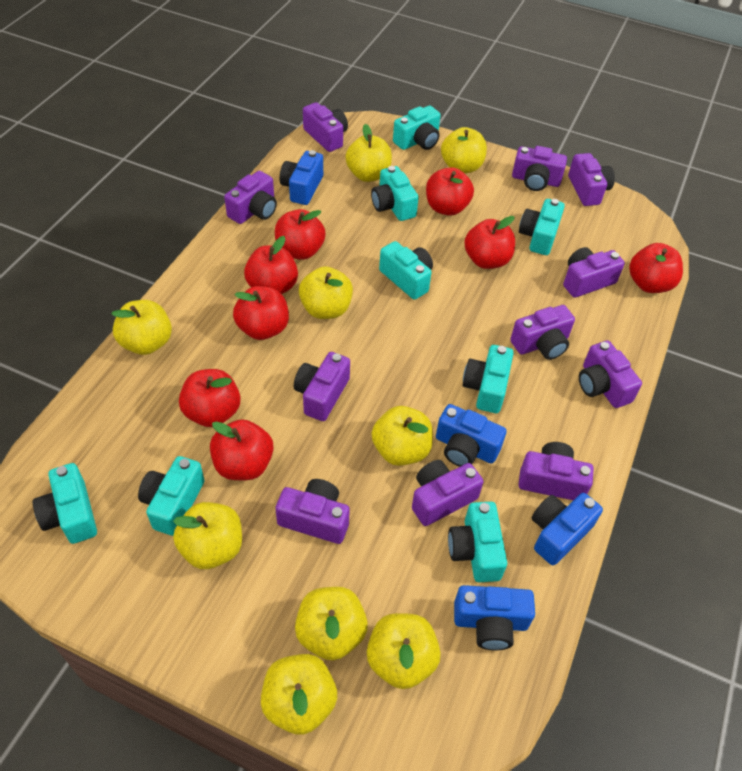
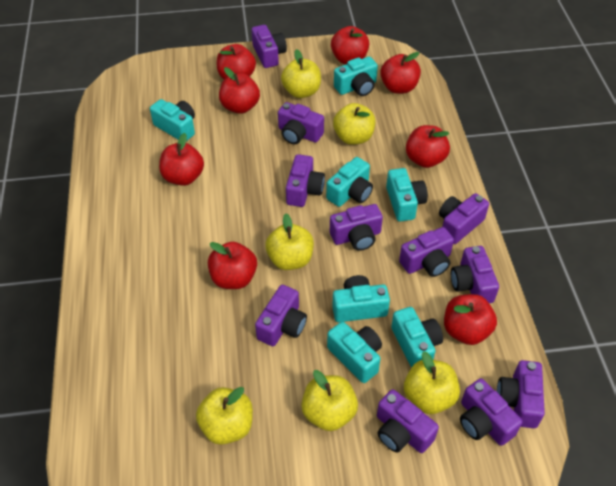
blue camera: [280,150,323,205] [436,404,507,467] [454,585,535,650] [532,493,603,565] = 4 -> none = 0
turquoise camera: [32,463,97,544] [138,456,205,536] [371,166,419,221] [379,241,433,300] [393,106,441,150] [448,502,507,582] [463,345,514,413] [519,199,565,255] = 8 -> [150,99,195,140] [326,157,373,207] [327,322,382,383] [332,275,390,322] [334,57,378,96] [386,168,428,222] [391,307,443,368] = 7
yellow apple: [111,300,172,355] [173,502,242,569] [261,654,337,735] [295,587,368,661] [299,266,353,319] [346,124,392,182] [367,613,441,689] [372,406,433,466] [441,127,487,173] = 9 -> [196,387,253,445] [265,214,314,270] [281,49,321,98] [301,370,358,431] [333,103,375,145] [404,351,460,414] = 6

